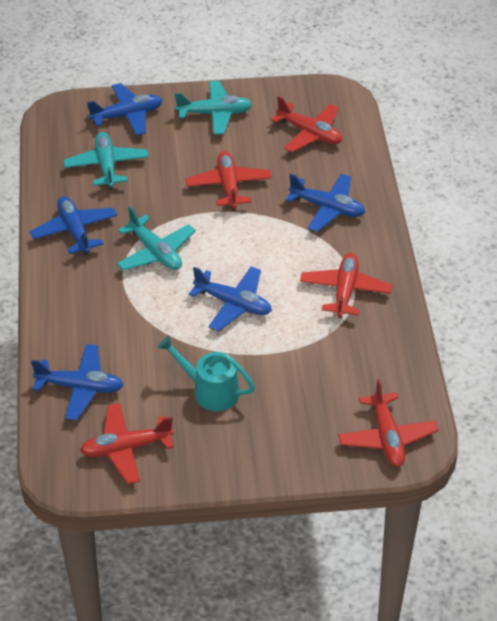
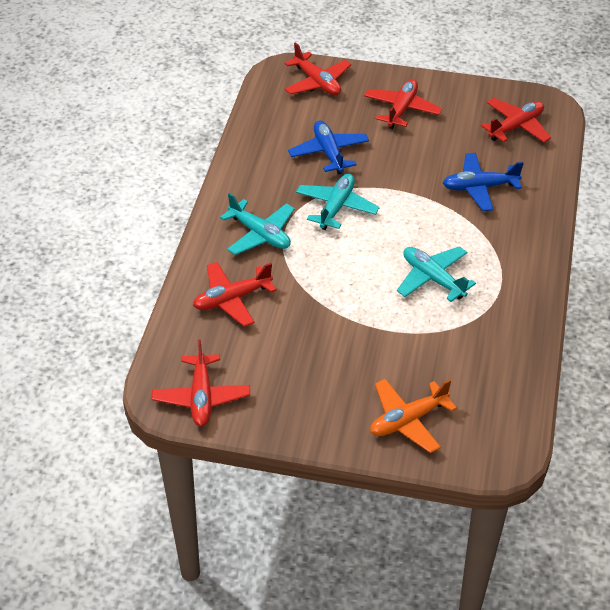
blue plane: [30,196,117,255] [31,344,123,420] [87,83,162,136] [189,266,272,331] [286,174,365,232] = 5 -> [288,121,369,175] [443,153,524,211] = 2
orange plane: none = 0 -> [370,379,457,453] = 1
turquoise watering can: [157,335,255,411] = 1 -> none = 0

